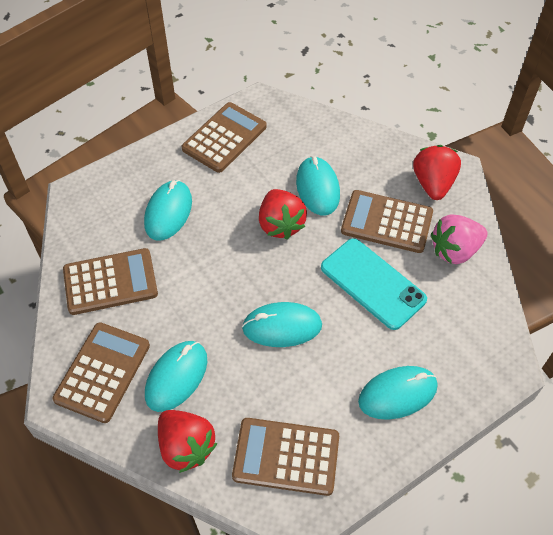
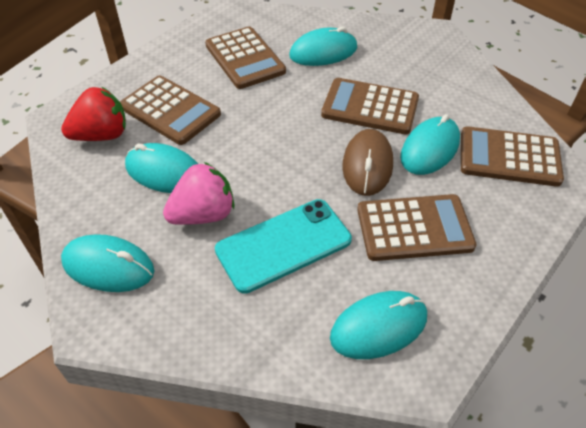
brown mouse: none = 0 -> [342,129,393,196] = 1
red strawberry: [158,410,217,473] [259,189,307,239] [413,145,461,200] = 3 -> [61,87,126,141] = 1

